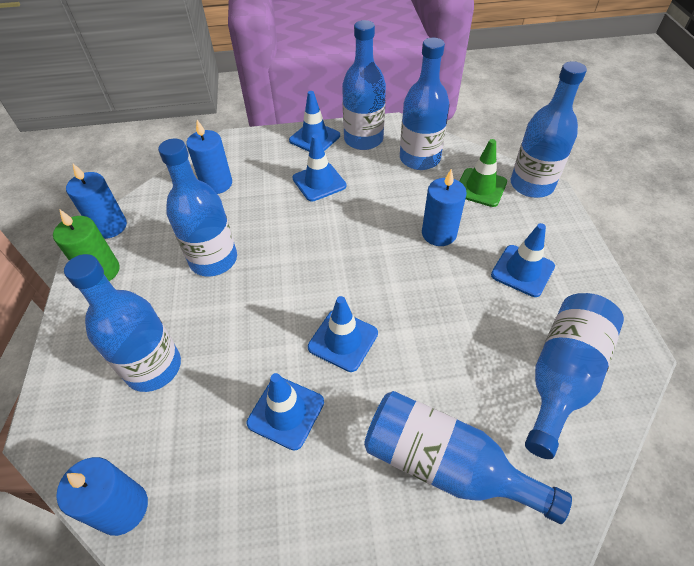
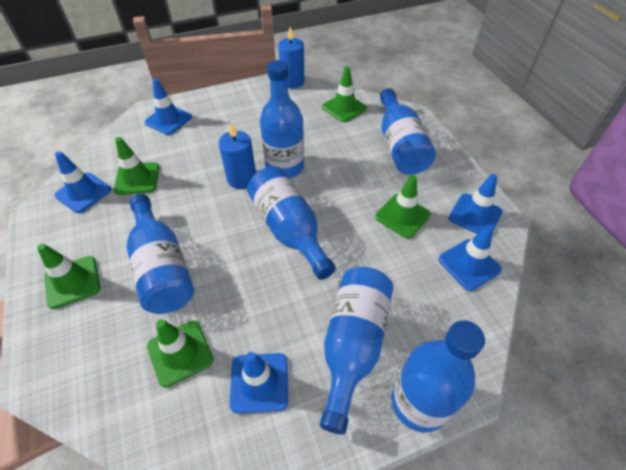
blue bottle: [64,254,181,392] [158,139,237,277] [342,20,386,150] [364,391,572,524] [400,38,450,170] [511,61,587,198] [525,293,624,459] = 7 -> [126,194,194,314] [247,167,336,280] [260,60,304,178] [320,267,393,435] [380,88,436,175] [391,320,485,432] = 6
blue candle: [56,457,148,536] [66,164,127,239] [186,120,232,194] [422,169,467,246] = 4 -> [219,123,256,189] [278,27,304,89] = 2
green candle: [53,209,120,281] = 1 -> none = 0
green traffic cone: [459,139,507,207] = 1 -> [37,244,100,309] [113,137,159,195] [147,319,213,388] [322,66,367,122] [375,175,431,239] = 5

